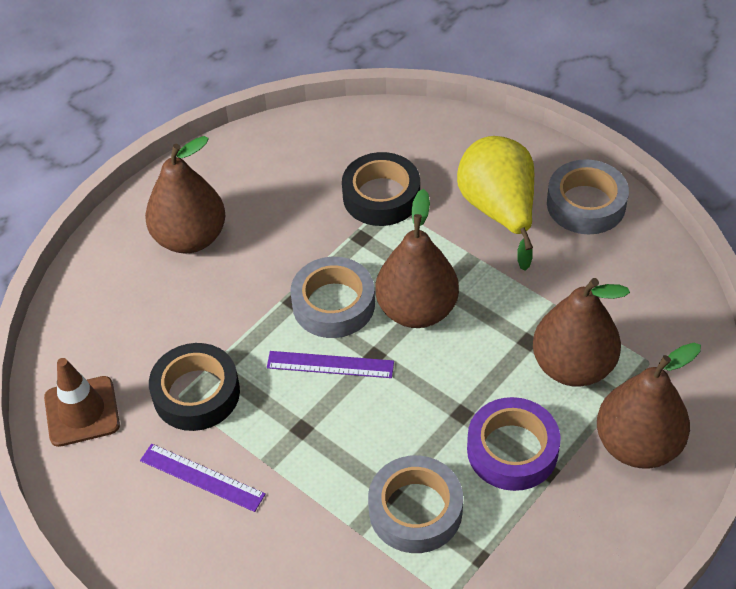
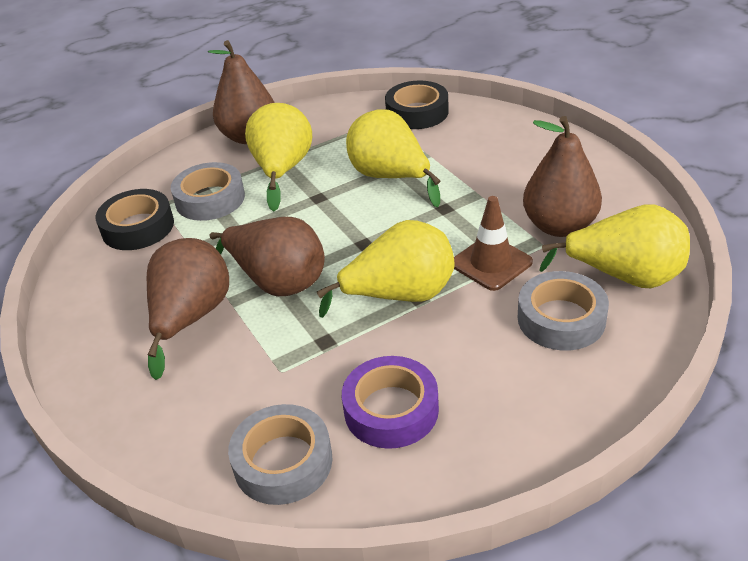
purple ruler: [140,444,266,512] [267,351,394,378] = 2 -> none = 0
yellow pear: [457,136,534,271] = 1 -> [245,103,312,212] [317,220,455,318] [346,109,440,207] [540,204,690,288] = 4

